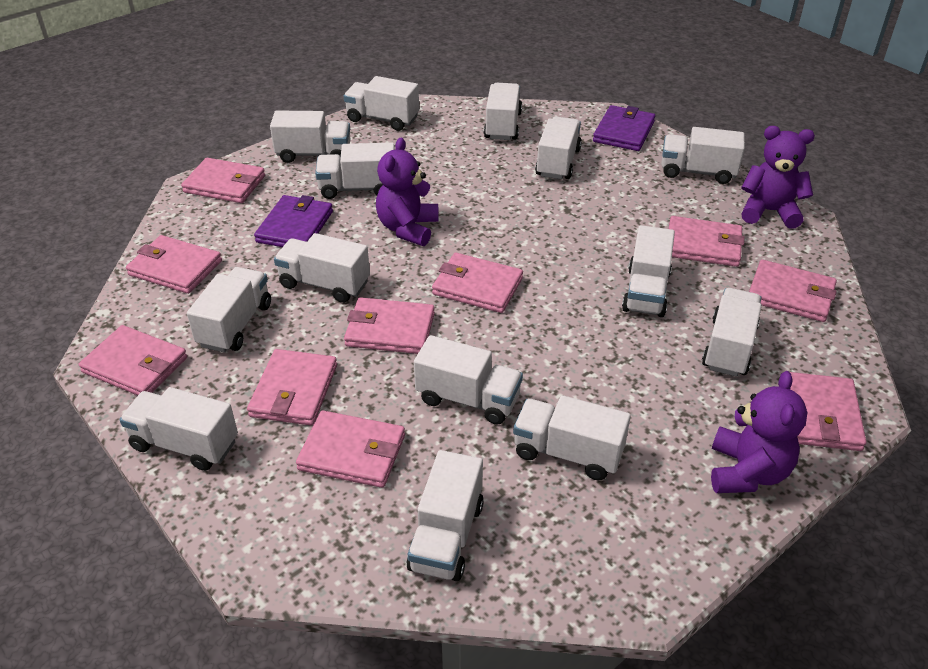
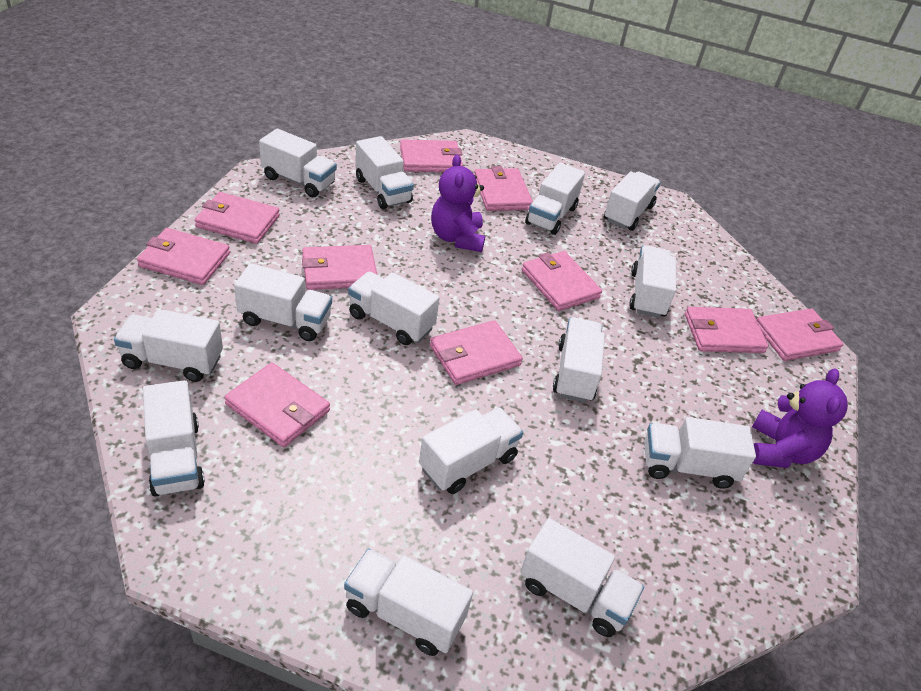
purple teddy bear: [376,138,439,246] [711,371,807,493] [741,126,815,229] = 3 -> [431,155,485,252] [752,368,848,468] = 2
purple wallet: [254,195,333,247] [593,105,655,151] = 2 -> none = 0

